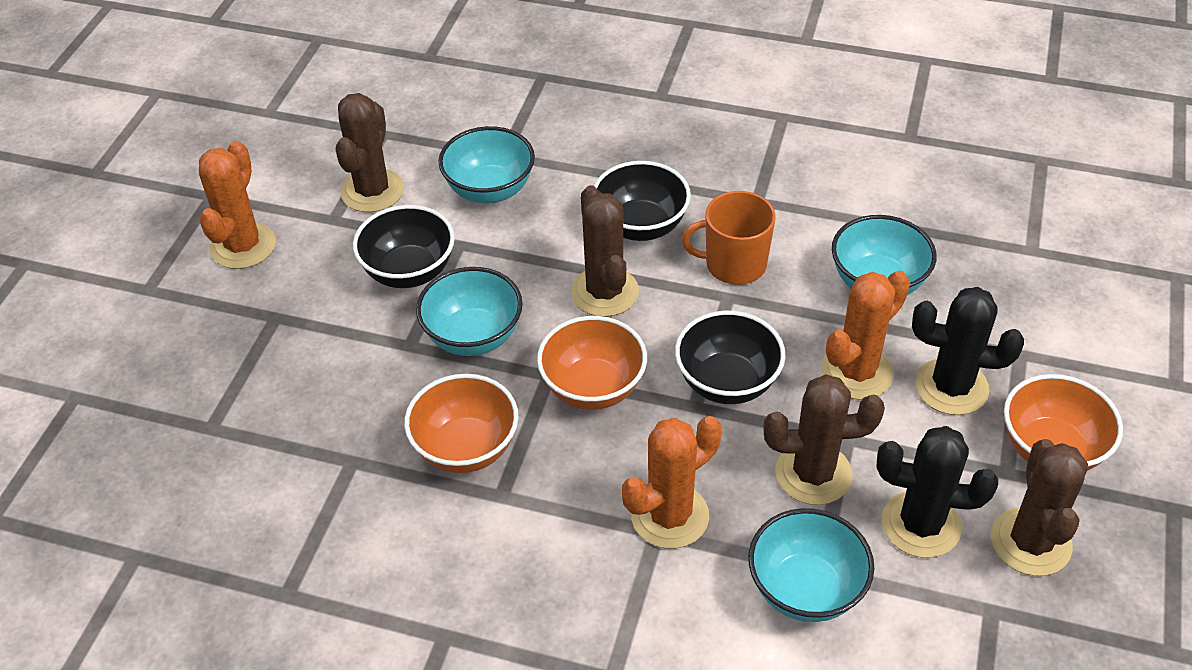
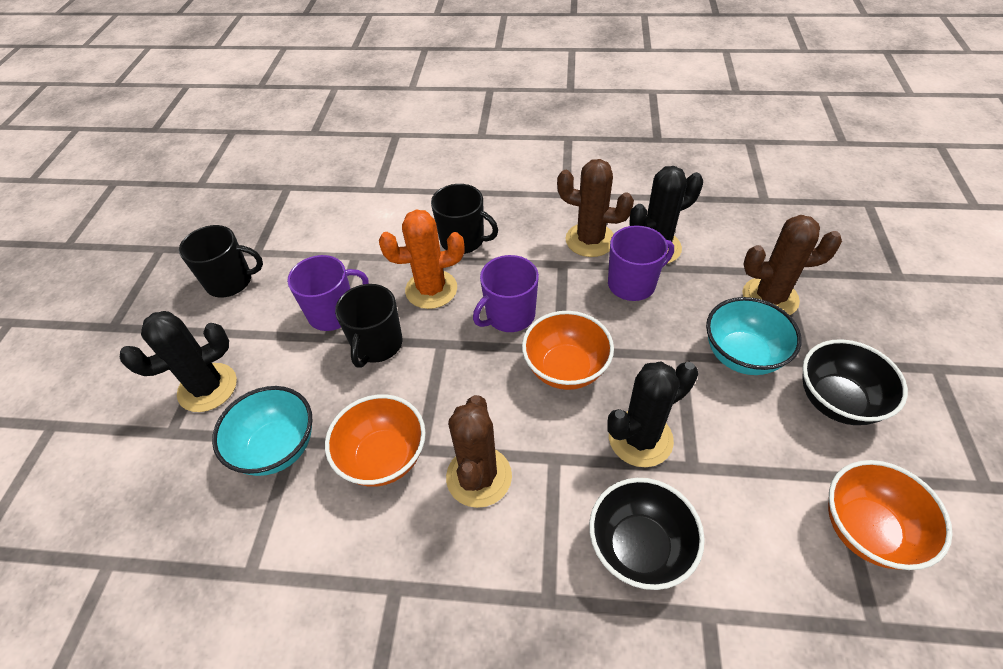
black bowl: [353,205,455,288] [594,161,691,241] [675,311,786,404] = 3 -> [589,478,705,590] [802,339,908,425] = 2
black cactus: [876,426,998,558] [912,287,1024,415] = 2 -> [120,311,237,412] [607,361,698,467] [629,166,703,264] = 3
black mug: none = 0 -> [179,225,263,297] [335,284,402,368] [431,184,498,254] = 3
brown cactus: [336,93,404,212] [571,185,639,317] [763,374,885,505] [991,439,1088,576] = 4 -> [446,395,512,508] [557,159,634,257] [742,215,842,315] = 3
orange cactus: [199,141,276,269] [622,416,722,549] [821,270,910,400] = 3 -> [379,209,464,309] = 1
orange mug: [682,191,776,285] = 1 -> none = 0
purple mug: none = 0 -> [287,255,369,331] [473,255,539,332] [608,225,674,301] = 3
turquoise bowl: [416,267,523,356] [438,126,535,203] [748,508,874,622] [832,215,937,295] = 4 -> [212,386,312,476] [706,297,802,375] = 2

